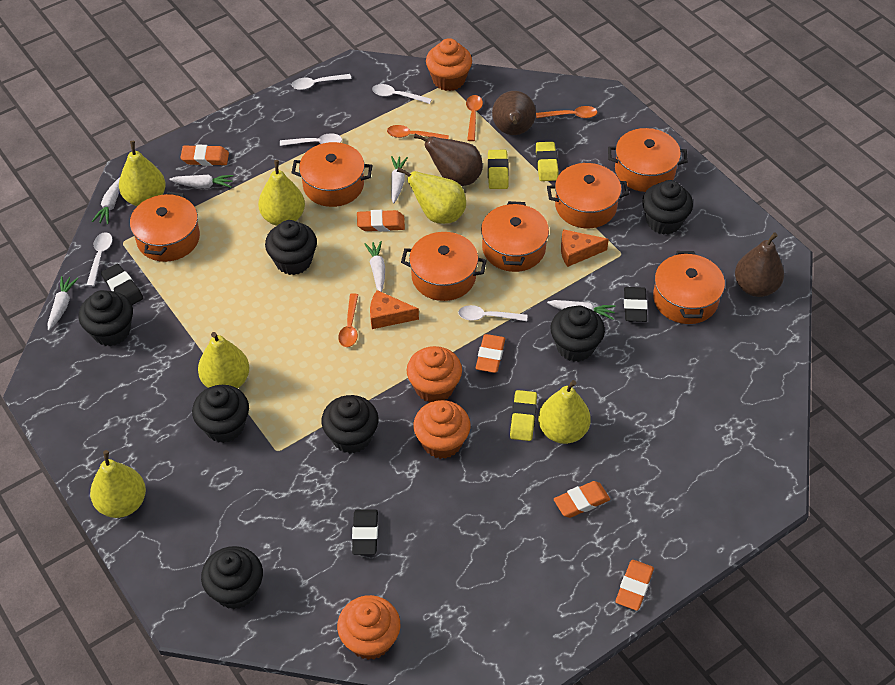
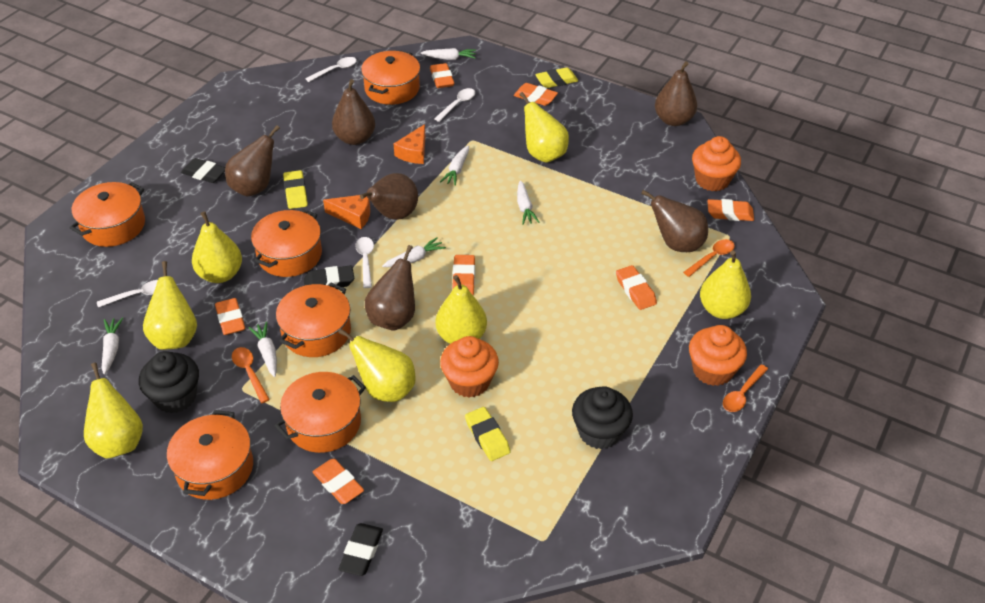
black cupcake: [79,290,133,346] [192,385,249,443] [201,546,263,609] [265,220,317,275] [321,395,378,454] [550,306,605,362] [642,180,693,235] = 7 -> [139,351,199,413] [572,386,633,449] = 2
brown pear: [414,134,483,186] [492,91,536,135] [735,232,784,297] = 3 -> [225,125,280,197] [332,79,375,145] [360,173,418,220] [365,245,415,330] [641,190,708,252] [655,61,697,126] = 6
orange cupcake: [337,595,400,660] [407,346,462,403] [413,400,471,459] [426,38,472,91] = 4 -> [440,336,499,398] [689,325,747,386] [692,136,741,191] = 3
orange eraser: [180,145,229,166] [357,210,405,232] [475,334,505,373] [554,481,610,518] [615,560,654,611] = 5 -> [215,298,245,335] [313,459,364,504] [430,63,454,88] [452,255,475,296] [514,83,558,106] [616,265,657,310] [707,199,754,221] = 7
orange pot: [130,191,200,262] [291,142,373,207] [401,232,487,301] [481,201,549,272] [547,163,629,228] [608,128,688,192] [653,251,725,324] = 7 -> [70,182,145,247] [167,410,253,500] [251,209,322,277] [275,372,366,453] [276,283,351,357] [361,50,420,105] = 6
orange spoon: [338,293,358,347] [387,125,449,139] [466,95,483,141] [536,106,597,118] = 4 -> [232,347,270,403] [683,239,735,277] [723,364,768,412] = 3
white spoon: [86,232,113,287] [280,133,342,146] [292,74,352,90] [372,84,432,104] [458,305,527,321] = 5 -> [97,280,158,307] [305,57,357,82] [355,237,374,288] [434,88,475,122] = 4
yellow pear: [90,450,146,518] [119,141,166,206] [198,332,249,388] [258,160,305,226] [397,167,466,224] [538,380,591,444] = 6 -> [84,363,143,458] [143,261,197,350] [192,211,242,283] [338,329,416,402] [436,275,487,344] [519,92,569,163] [700,250,751,319] = 7

